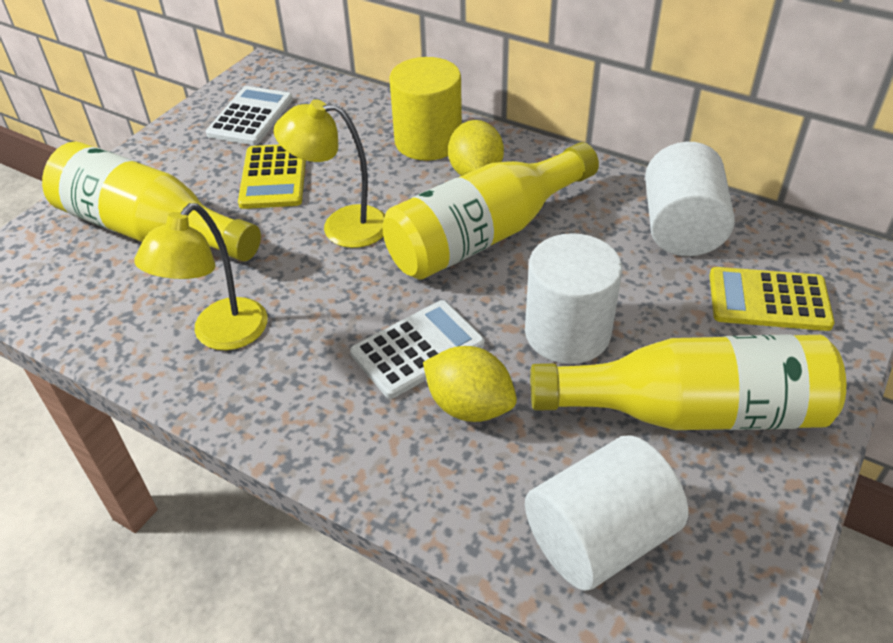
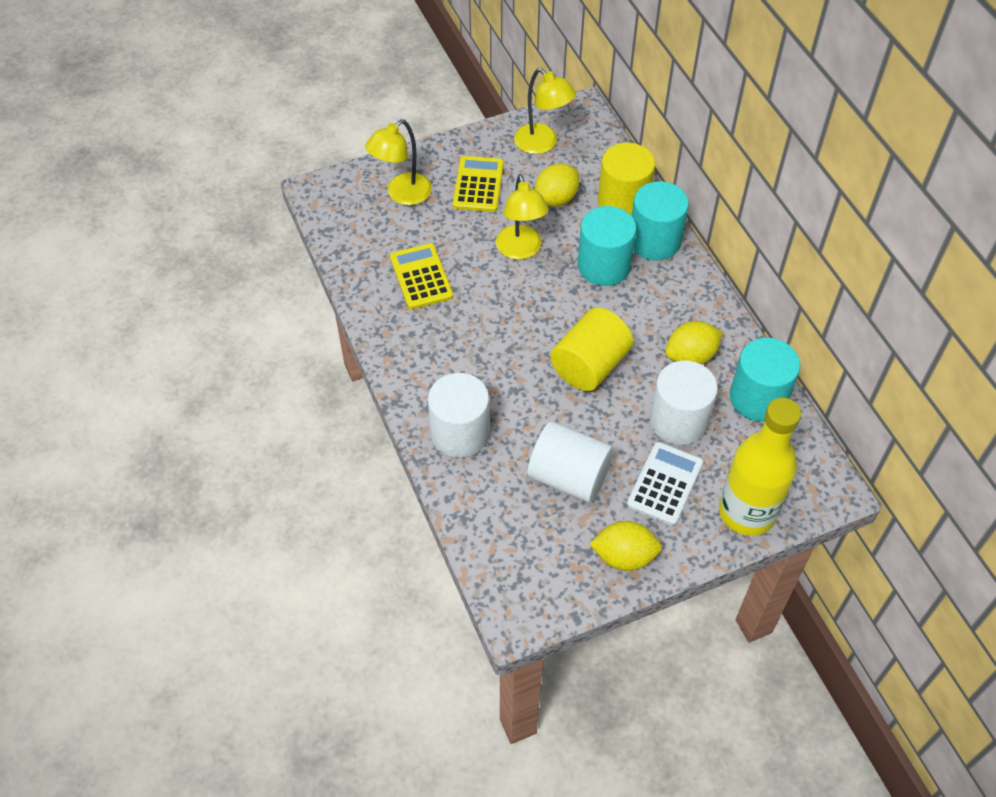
turquoise cylinder: none = 0 -> [578,206,637,286] [632,181,689,260] [730,338,800,422] = 3
white calculator: [206,86,293,145] [350,300,485,399] = 2 -> [627,442,703,526] = 1
yellow bottle: [42,142,261,261] [382,142,599,280] [530,334,846,430] = 3 -> [719,398,801,536] = 1
yellow cylinder: [389,57,462,161] = 1 -> [550,308,633,391] [598,143,655,216] = 2
yellow lamp: [134,203,268,350] [274,99,385,248] = 2 -> [365,119,432,205] [496,174,549,260] [514,68,576,154] = 3
yellow lemon: [423,346,517,422] [448,120,504,176] = 2 -> [535,164,579,207] [590,521,662,571] [665,321,723,365] = 3

